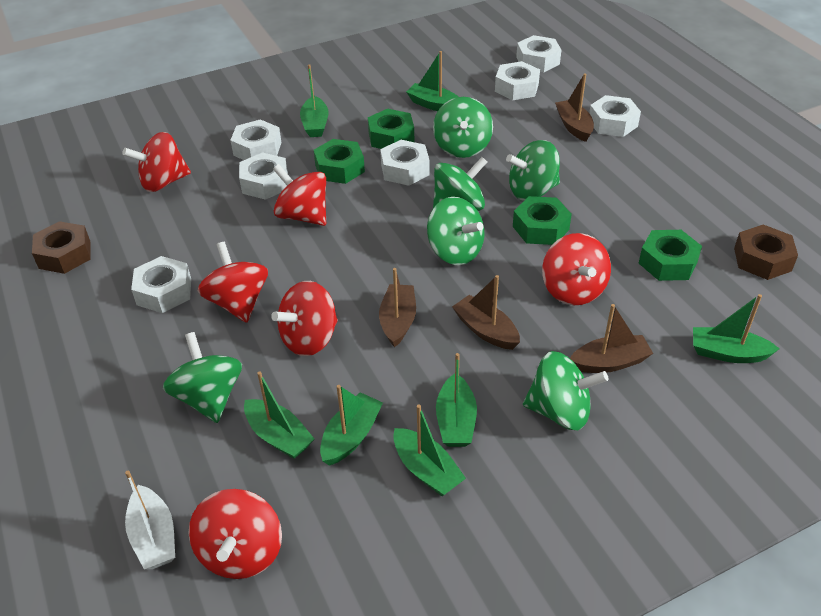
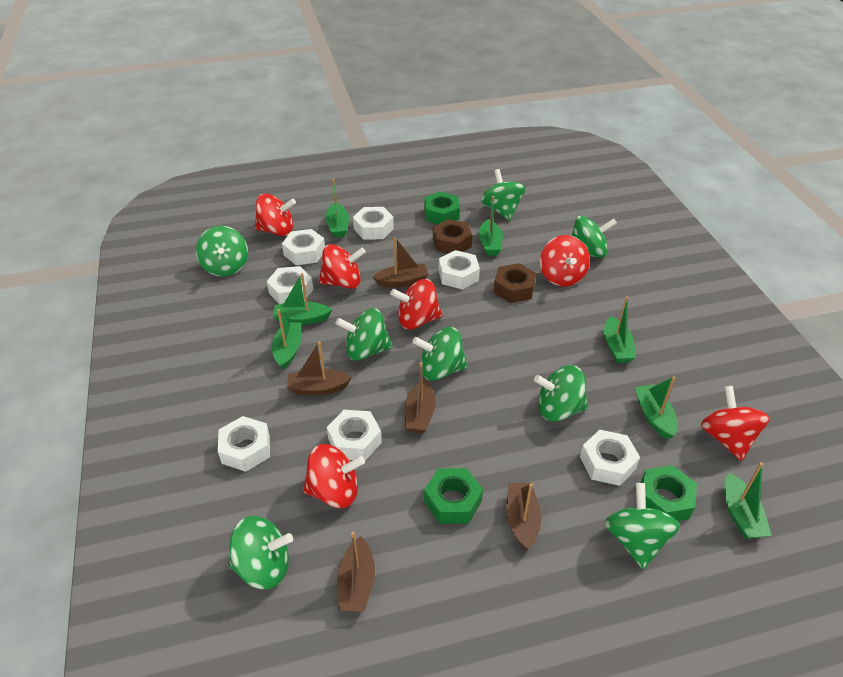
brown boat: [379,268,416,347] [452,275,520,350] [555,73,594,142] [570,304,653,373] = 4 -> [287,342,352,395] [337,532,375,612] [373,237,429,288] [404,362,436,433] [506,483,542,550] = 5
green nut: [314,139,365,184] [368,109,414,149] [513,196,572,245] [639,230,702,281] = 4 -> [424,192,460,224] [424,468,483,524] [641,465,697,521] = 3
green spinning top: [163,332,242,423] [427,197,484,265] [433,97,493,158] [433,157,487,211] [506,140,560,201] [523,351,608,430] = 6 -> [196,226,248,277] [229,516,293,589] [336,308,392,361] [412,327,468,381] [481,169,526,221] [534,365,588,422] [572,216,617,258] [605,483,680,569] = 8
white boat: [125,471,175,570] = 1 -> none = 0

